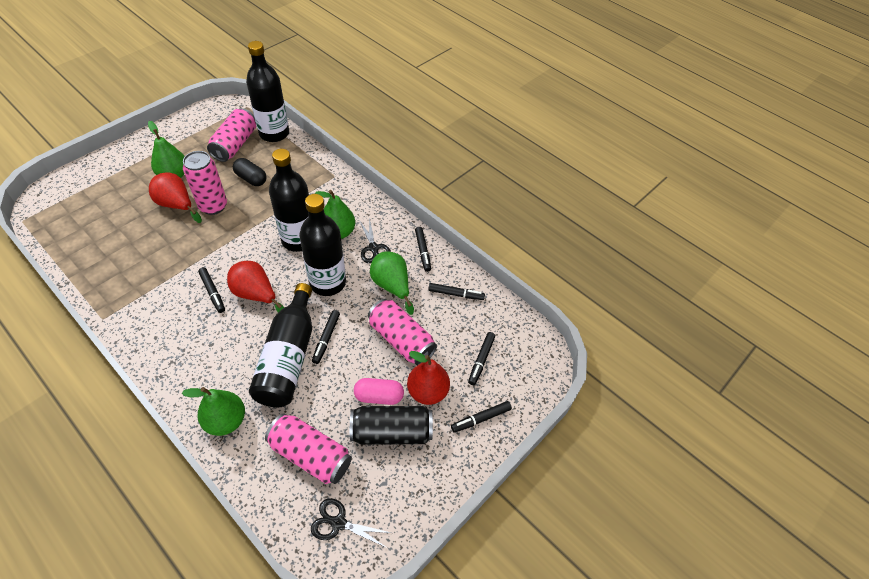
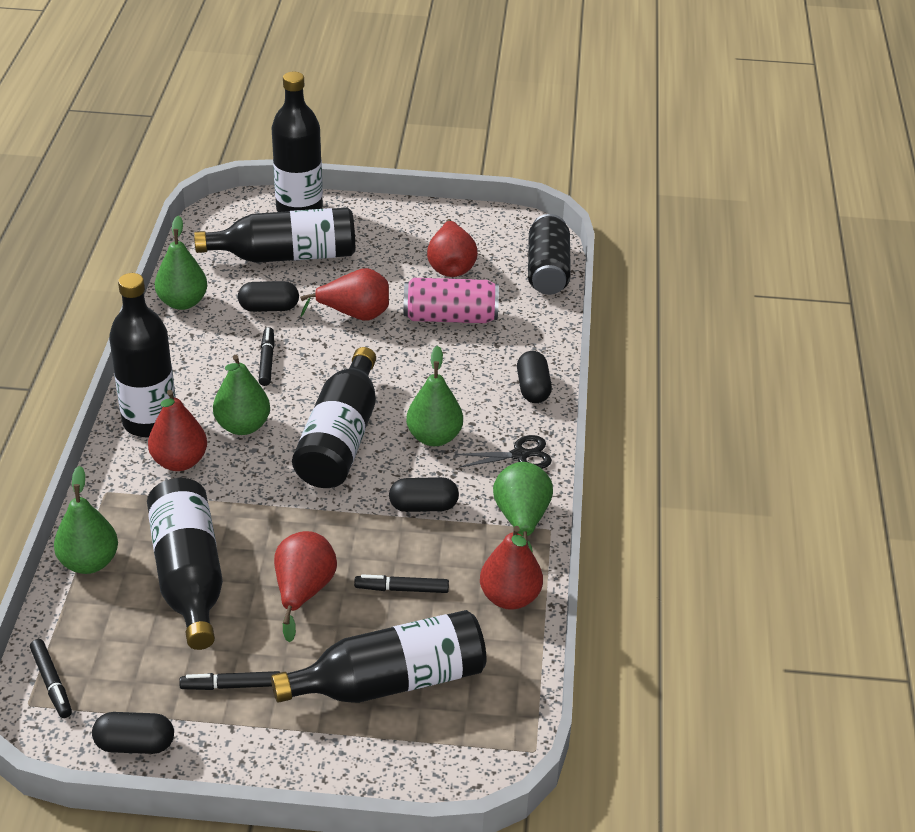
black bottle: [246,41,289,142] [249,283,312,407] [269,149,309,252] [299,194,346,296] = 4 -> [109,273,176,438] [147,478,223,650] [194,207,355,263] [271,610,487,703] [272,72,323,212] [292,347,376,488] = 6
black capsule: [233,158,266,186] = 1 -> [92,712,174,754] [238,281,299,312] [389,477,459,512] [517,351,552,403] = 4
black marker: [198,267,225,313] [312,310,340,364] [415,227,431,272] [428,283,485,300] [451,401,512,433] [468,332,495,385] = 6 -> [30,639,72,718] [179,671,280,690] [258,327,274,386] [354,574,449,593] = 4
black scissors: [311,498,391,548] [359,218,391,263] = 2 -> [455,435,552,469] = 1
green pear: [148,121,185,178] [182,387,245,436] [315,190,356,239] [370,251,414,315] = 4 -> [54,466,118,574] [155,216,207,310] [213,355,270,435] [406,346,463,446] [493,462,553,553] = 5
pink can: [183,151,227,215] [207,108,256,162] [265,413,352,484] [368,299,437,366] = 4 -> [404,278,499,323] = 1
pink capsule: [354,378,404,405] = 1 -> none = 0
red pear: [149,172,202,223] [227,261,284,312] [407,351,450,405] = 3 -> [148,390,207,471] [274,531,337,642] [300,268,389,321] [427,219,478,277] [480,526,543,610] = 5

